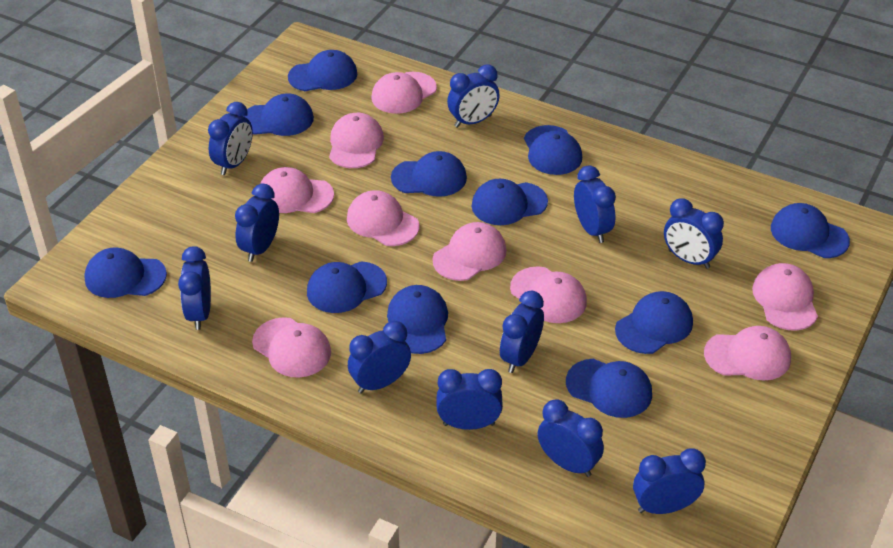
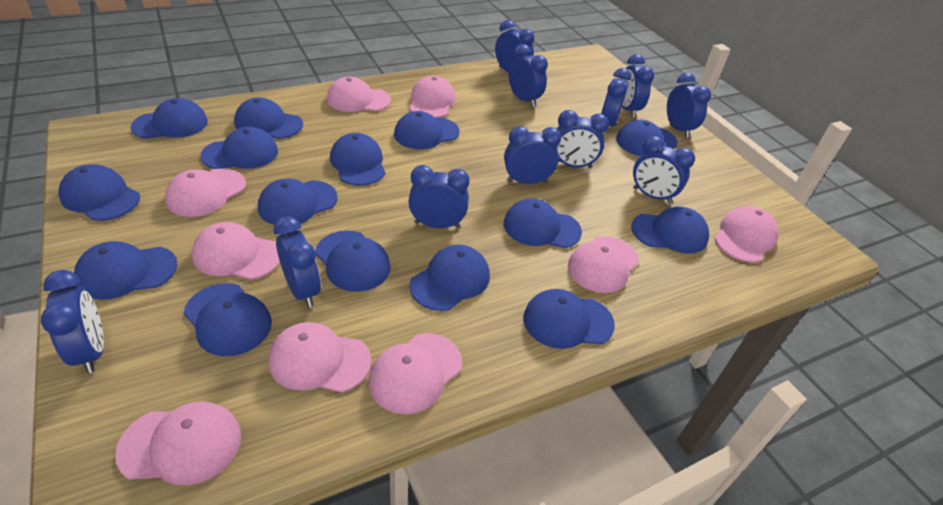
blue cap: [84,247,167,298] [244,93,314,136] [288,50,357,91] [307,261,387,313] [387,285,448,354] [391,151,467,197] [471,179,548,225] [524,125,582,175] [566,359,652,418] [615,291,693,354] [771,203,850,258] = 11 -> [58,164,140,221] [74,241,178,300] [131,98,208,139] [184,283,272,356] [200,127,278,169] [234,97,303,139] [258,179,338,225] [315,230,391,292] [330,133,385,186] [394,111,460,149] [410,245,490,311] [504,198,582,248] [523,289,615,349] [616,120,677,156] [631,207,709,254] = 15

